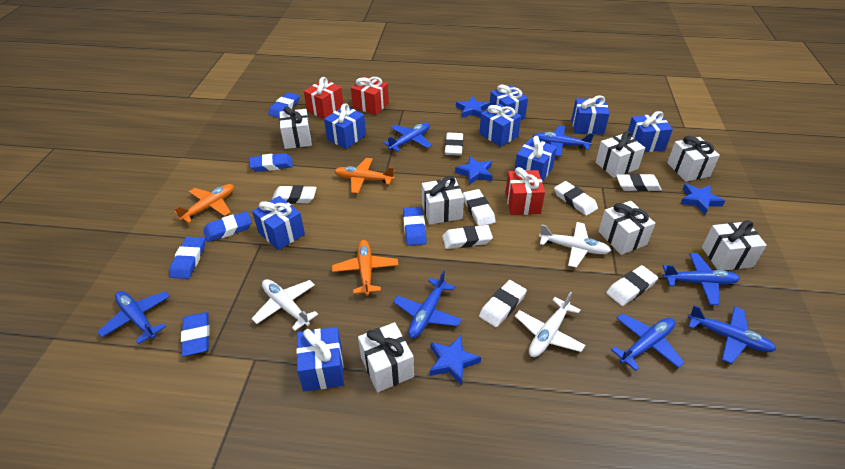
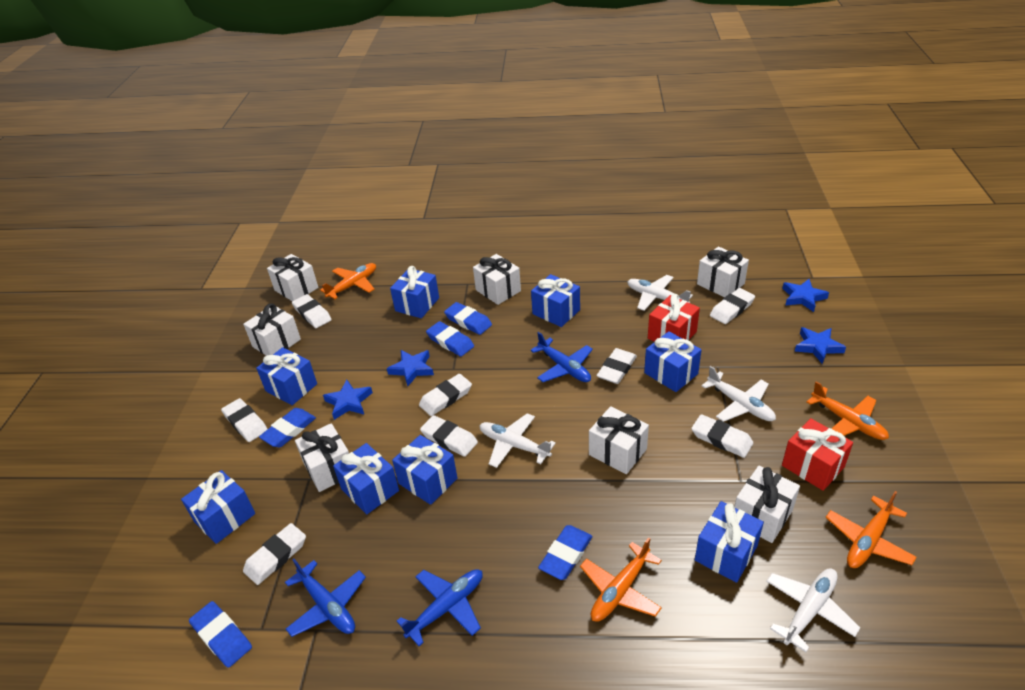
blue eraser: [169,237,205,279] [181,312,210,356] [203,211,252,242] [249,153,293,172] [268,92,300,118] [403,207,427,246] = 6 -> [189,601,252,668] [259,408,316,447] [426,321,474,357] [444,302,492,335] [538,525,593,580] = 5
blue plane: [97,291,170,344] [383,122,432,152] [393,270,462,338] [533,125,594,157] [611,313,685,371] [663,253,740,305] [688,305,776,364] = 7 -> [285,559,366,637] [397,569,483,646] [531,332,593,382] = 3
orange plane: [174,184,234,223] [332,240,399,296] [334,158,395,194] = 3 -> [320,263,376,299] [580,537,662,622] [807,381,889,440] [825,491,917,568] = 4
red gift: [304,77,343,119] [351,77,389,115] [505,167,545,215] = 3 -> [648,294,700,342] [782,418,853,491] = 2
white plane: [251,279,318,331] [515,292,585,357] [539,222,611,268] = 3 -> [479,413,556,468] [627,275,693,311] [702,366,776,422] [766,568,860,652] = 4

